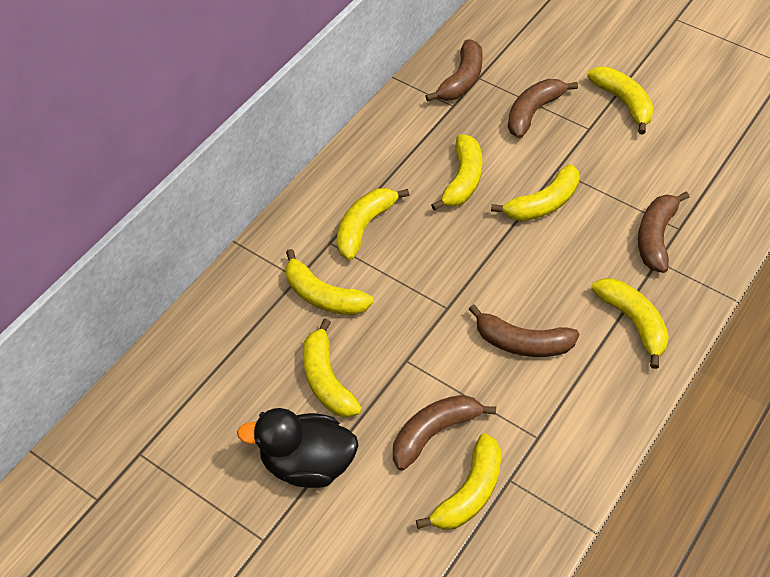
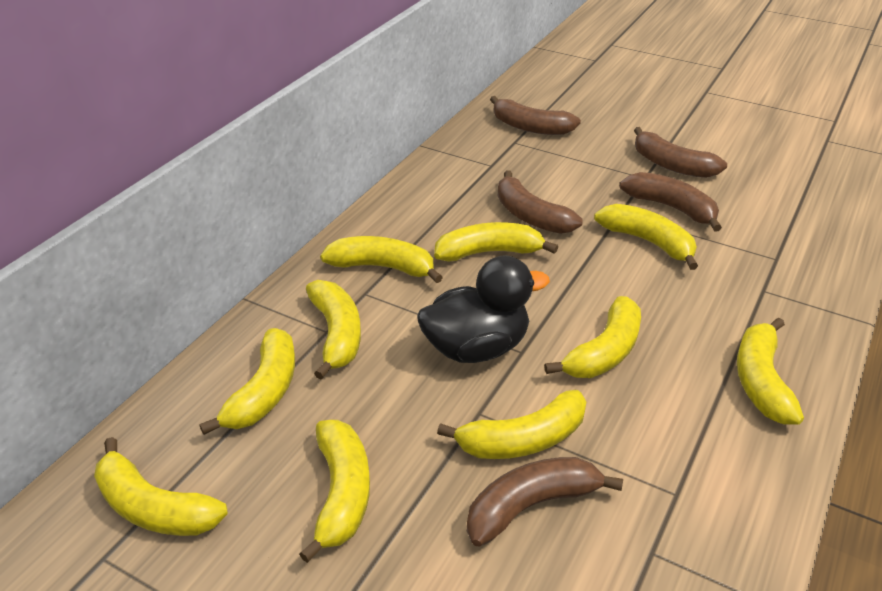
yellow banana: [285,249,374,315] [303,319,362,418] [336,188,409,260] [416,433,501,530] [431,134,482,211] [491,164,579,221] [587,67,654,134] [591,278,669,369] = 8 -> [94,437,228,536] [199,328,295,435] [299,420,370,563] [306,280,361,380] [320,236,443,283] [434,222,558,262] [437,390,586,459] [544,296,641,378] [594,204,698,270] [737,318,804,425] = 10

